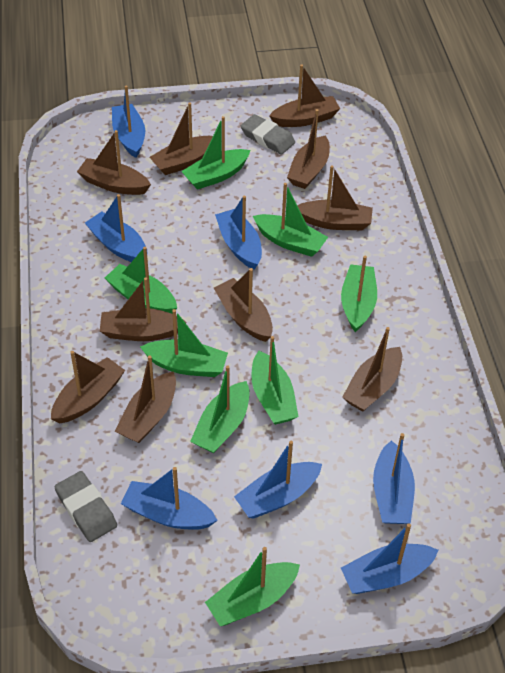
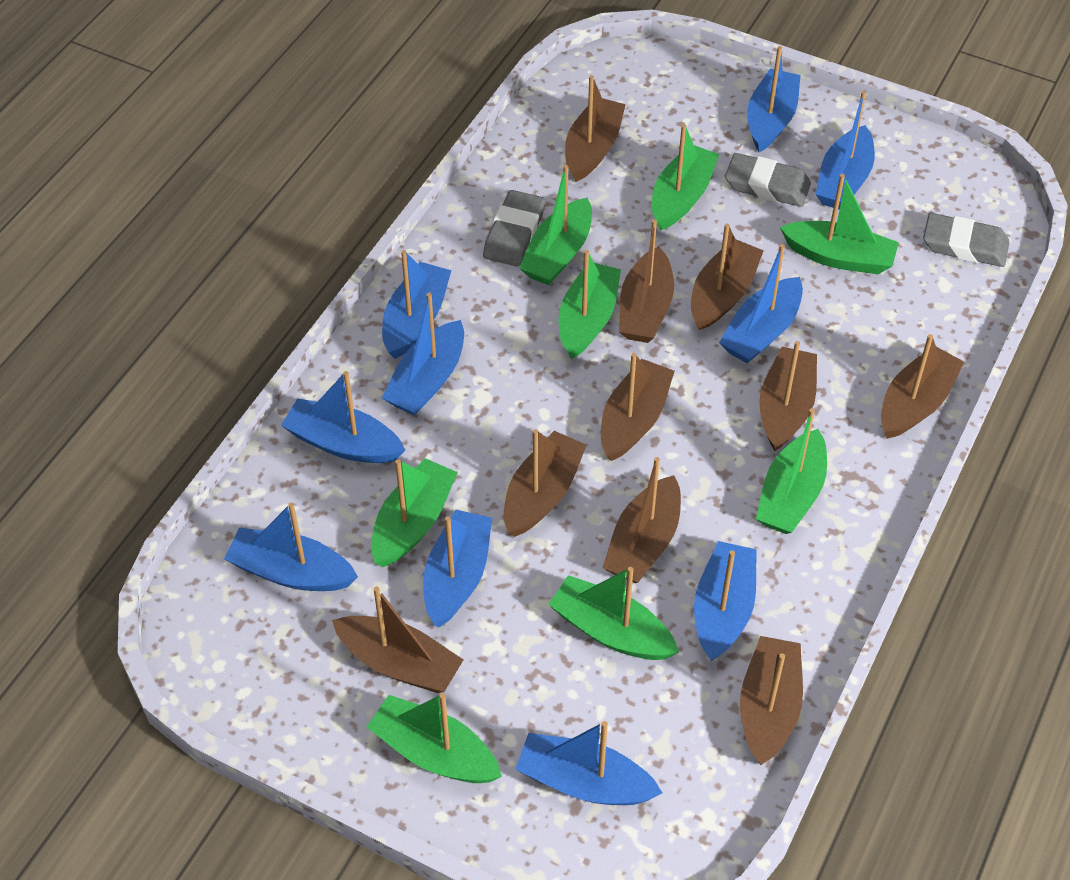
blue boat: [85,194,146,262] [112,85,145,158] [121,467,218,530] [215,196,262,270] [234,441,322,519] [341,523,439,594] [373,433,415,524] = 7 -> [224,502,358,591] [281,371,405,463] [382,250,452,359] [382,293,464,415] [423,510,492,627] [515,721,662,805] [694,541,757,661] [719,244,803,363] [747,46,801,152] [816,91,875,210] = 10
grey eraser: [55,471,117,542] [241,114,295,155] = 2 -> [483,190,545,267] [725,153,811,207] [923,213,1010,267] = 3

